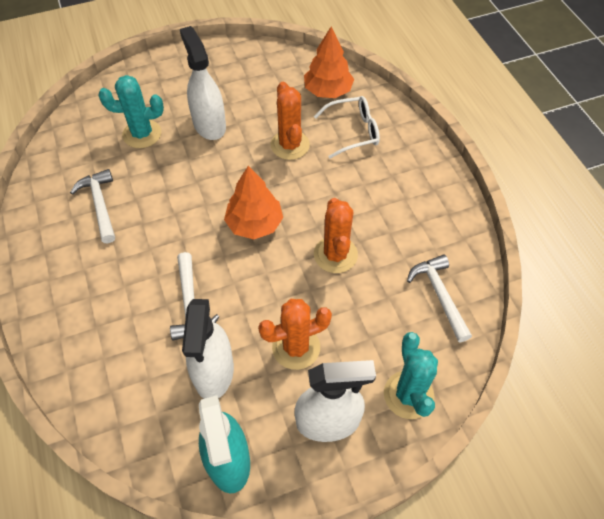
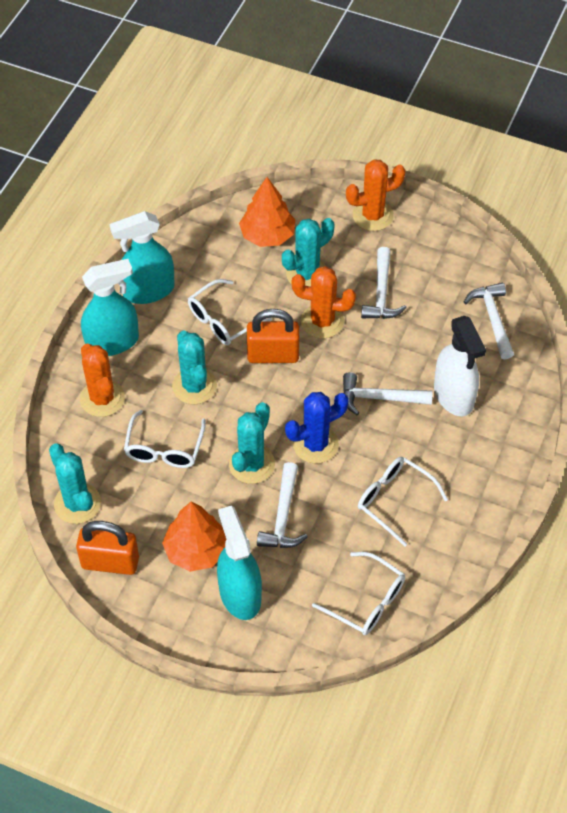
blue cactus: none = 0 -> [285,392,349,464] = 1
orange padlock: none = 0 -> [76,521,139,575] [247,309,299,363] = 2
turquoise cactus: [98,75,164,148] [384,332,438,419] = 2 -> [49,443,101,524] [172,330,217,404] [229,402,275,484] [282,218,334,287] = 4
turquoise spray bottle: [199,395,250,493] = 1 -> [81,259,139,356] [110,211,175,304] [217,505,262,620] = 3
white glasses: [314,96,380,159] = 1 -> [124,410,206,468] [188,279,272,345] [312,552,405,635] [358,457,448,547] = 4
white hammer: [70,169,115,243] [170,252,219,341] [407,255,472,342] = 3 -> [257,462,308,548] [343,372,433,415] [361,247,407,319] [464,283,514,359] = 4
white spray bottle: [180,26,226,140] [182,299,234,399] [295,360,376,442] = 3 -> [434,316,486,416] = 1

